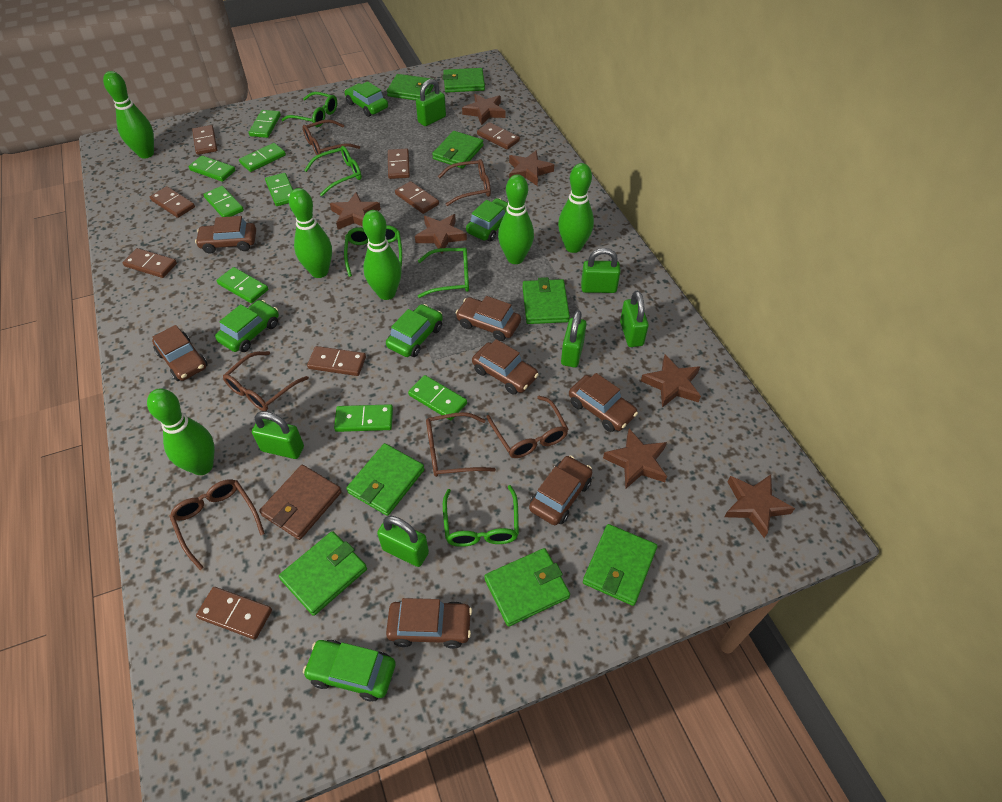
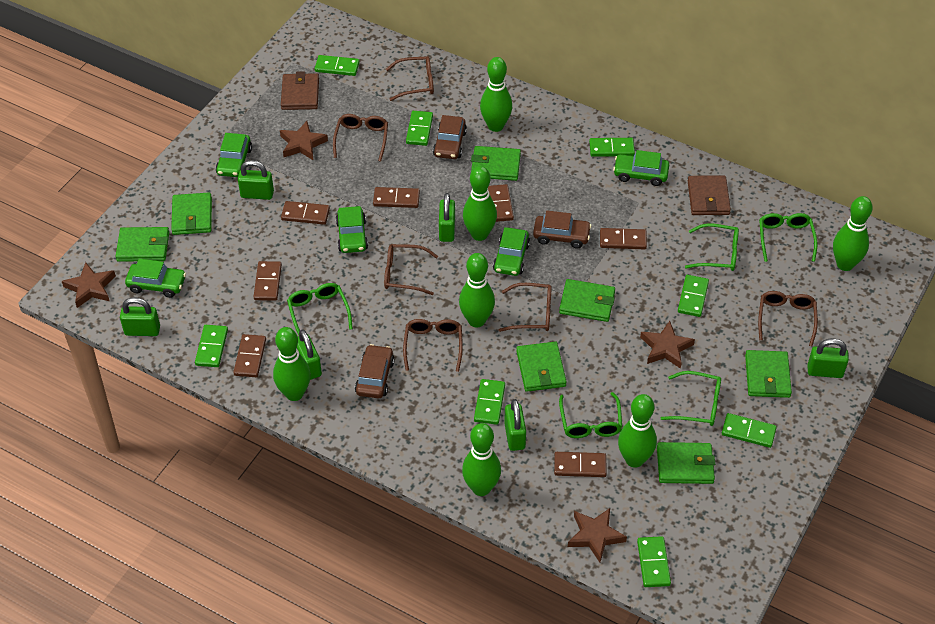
brown car: [152,325,208,381] [195,216,256,254] [386,598,472,649] [456,296,521,341] [472,339,539,395] [529,455,592,525] [569,373,638,432] = 7 -> [355,344,395,398] [433,115,467,159] [533,211,591,248] = 3
brown domino: [123,248,177,278] [150,186,195,218] [192,125,217,155] [196,587,272,640] [307,346,366,376] [388,149,410,179] [395,181,439,214] [477,122,520,150] = 8 -> [233,334,266,377] [253,261,282,301] [281,201,330,225] [373,187,420,208] [488,184,514,222] [554,452,607,477] [600,228,647,249] = 7
brown star: [330,192,381,230] [415,214,467,254] [462,94,506,125] [509,150,554,186] [603,428,667,488] [641,355,701,408] [724,474,795,538] = 7 -> [62,262,116,308] [280,121,328,160] [568,508,627,563] [640,321,695,369] = 4
brown wallet: [259,465,342,540] = 1 -> [281,71,319,110] [688,176,731,215] = 2
green bowling pin: [103,71,154,159] [147,389,215,475] [289,188,332,278] [362,210,402,300] [498,174,534,264] [558,163,594,253] = 6 -> [273,327,311,401] [459,253,495,327] [462,423,501,496] [463,166,497,241] [480,57,512,132] [618,394,657,468] [833,196,873,271] = 7
green wallet: [279,531,367,616] [346,443,424,516] [387,74,434,100] [432,131,483,169] [443,68,485,93] [485,548,570,627] [522,277,570,324] [583,524,657,606] = 8 -> [116,227,169,262] [171,193,212,235] [471,146,521,181] [516,342,567,392] [559,279,615,322] [657,442,715,484] [745,350,792,398] = 7

